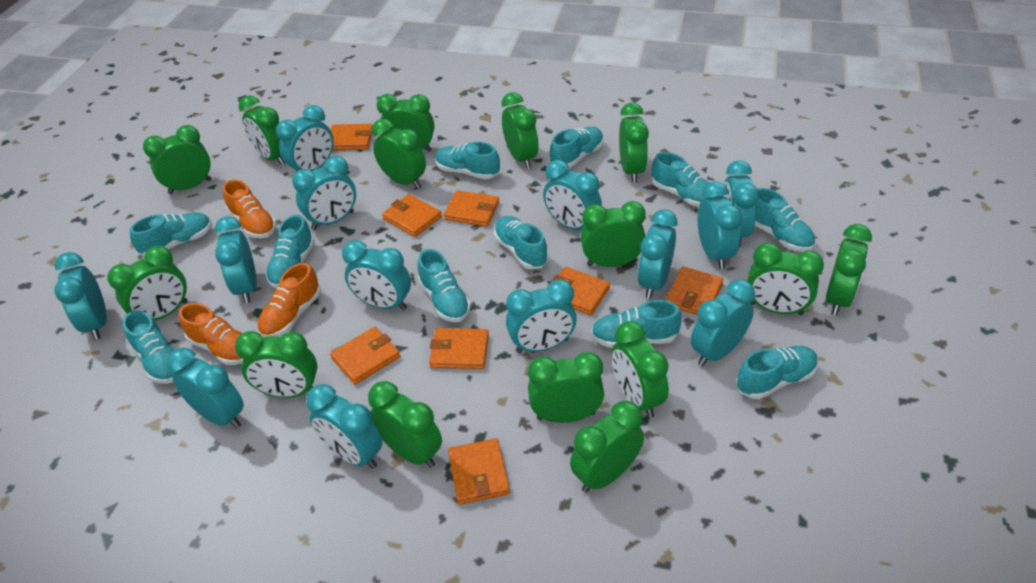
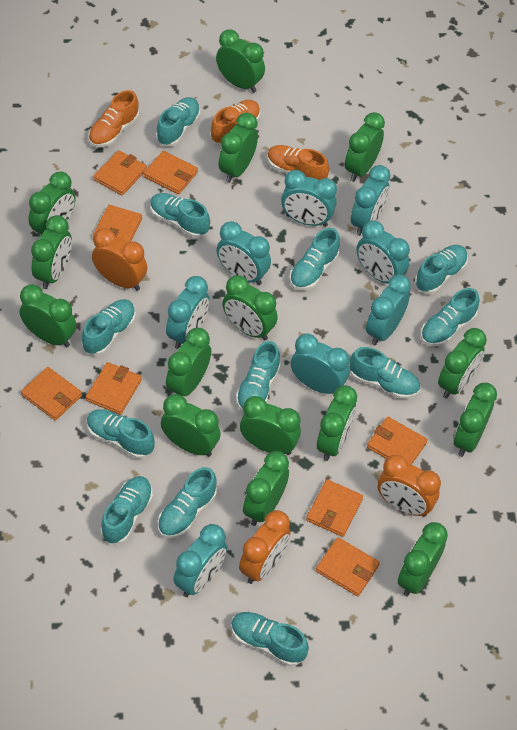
orange clock: none = 0 -> [92,228,147,291] [239,510,291,584] [377,455,441,517] = 3
turquoise clock: [54,252,106,340] [166,348,244,429] [215,216,257,303] [276,105,334,172] [292,156,356,230] [306,384,383,469] [342,240,411,310] [506,279,577,353] [543,160,602,230] [637,209,677,299] [690,279,755,366] [698,182,742,269] [723,160,759,247] = 13 -> [166,276,209,349] [173,524,227,597] [217,221,271,285] [281,170,337,227] [291,333,349,394] [351,165,391,236] [356,221,410,283] [366,274,411,346] = 8
turquoise shoe: [123,310,175,384] [130,212,212,256] [266,215,315,288] [418,249,471,322] [435,142,500,179] [494,216,548,269] [550,127,603,168] [591,300,682,348] [652,152,711,207] [736,346,818,399] [755,188,815,252] = 11 -> [82,299,136,355] [87,409,155,459] [101,476,153,544] [150,193,210,238] [156,97,200,146] [158,467,217,538] [231,612,309,666] [236,341,281,413] [289,228,340,290] [350,347,420,399] [415,245,468,294] [421,288,480,347] = 12

